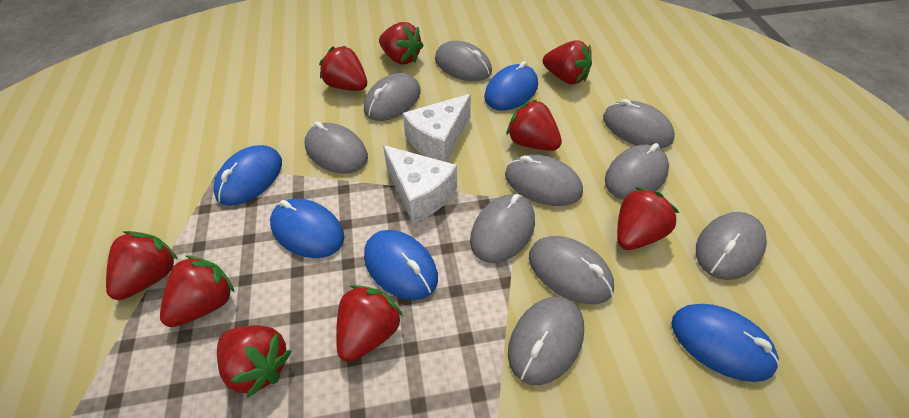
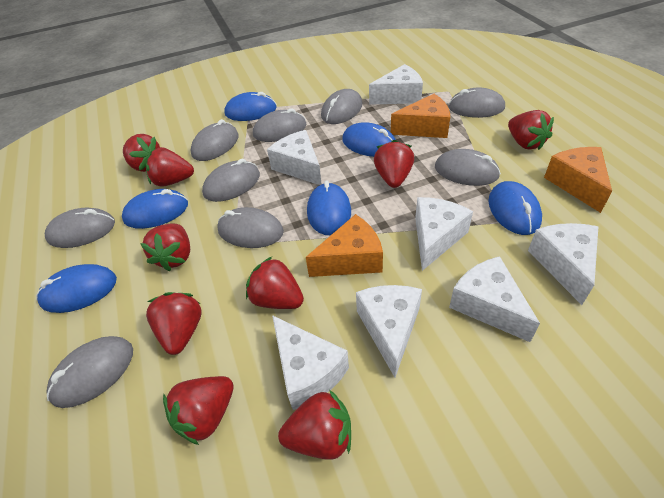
blue mouse: [213,145,282,206] [270,198,344,258] [364,230,438,300] [484,61,538,111] [671,304,779,382] = 5 -> [36,264,117,313] [122,189,188,229] [224,92,277,121] [307,180,351,235] [342,122,396,157] [488,181,542,235] = 6
grey mouse: [305,122,368,174] [364,73,421,121] [435,41,492,81] [470,194,535,263] [505,155,583,206] [508,297,584,385] [529,236,614,304] [603,99,675,149] [605,143,669,200] [696,212,767,280] = 10 -> [45,208,115,248] [46,336,133,408] [191,119,238,161] [202,159,260,202] [217,207,284,248] [253,108,307,142] [321,89,362,124] [435,149,501,186] [448,87,505,118] = 9
orange cheese: none = 0 -> [306,214,383,277] [391,94,450,138] [544,147,612,213] = 3
white cheese: [383,145,457,223] [403,94,471,162] = 2 -> [267,130,322,185] [272,315,349,410] [356,285,422,377] [369,64,423,105] [415,197,473,271] [449,256,540,342] [528,223,599,305] = 7

